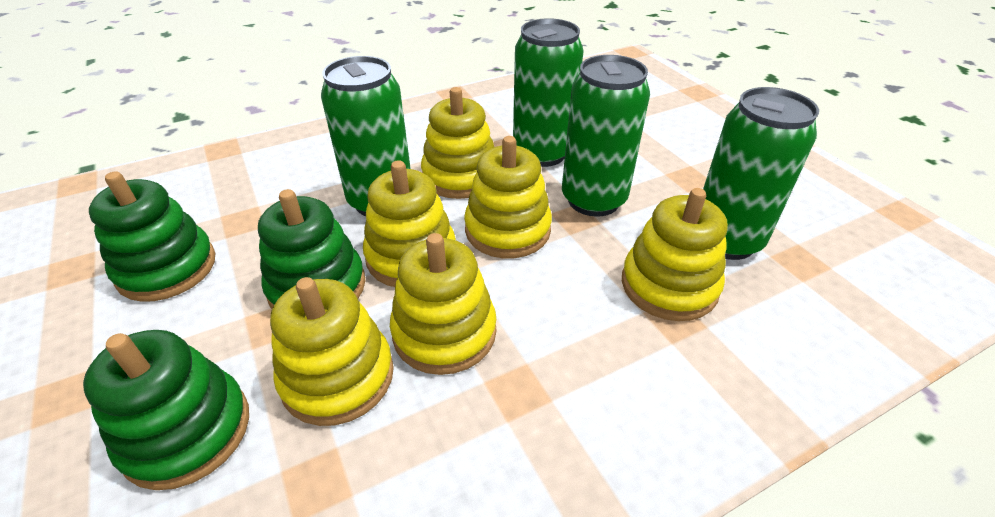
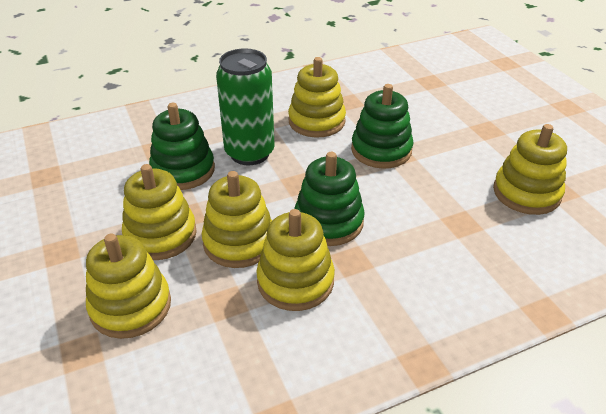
green can: [321,56,411,216] [513,18,584,167] [562,55,650,217] [703,87,819,260] = 4 -> [216,48,275,165] = 1

